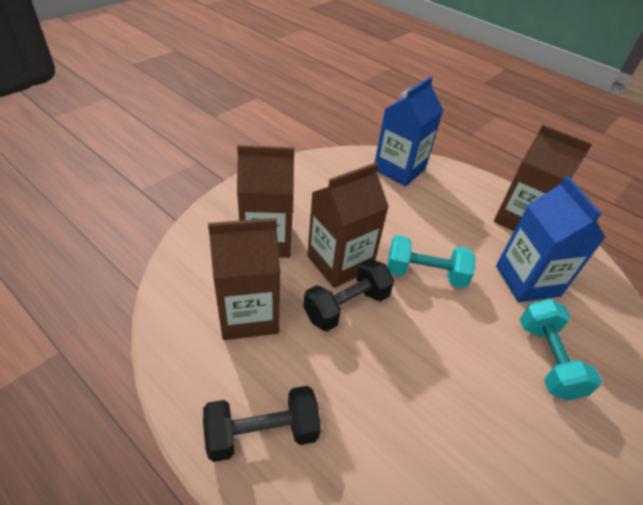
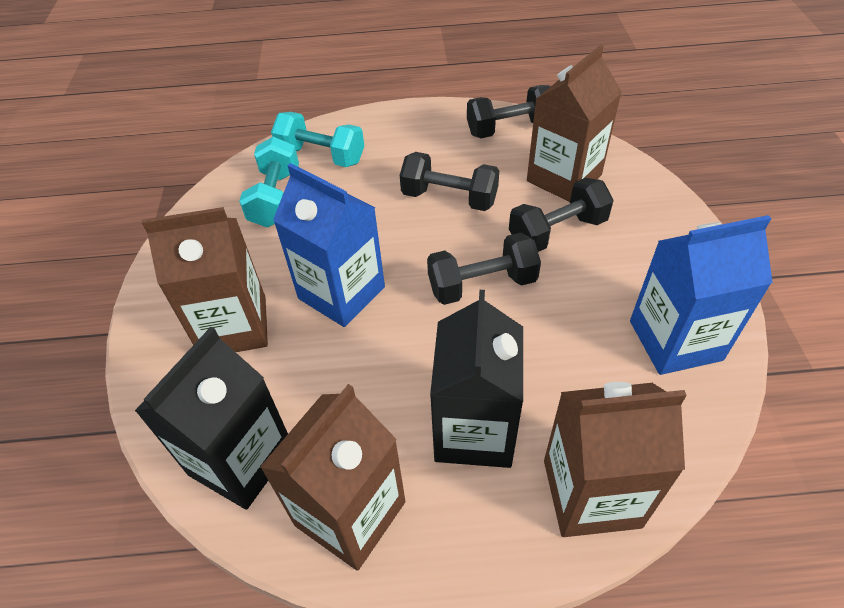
black carton: none = 0 -> [135,327,288,510] [430,290,523,468] = 2
black dumbbell: [203,386,321,462] [303,259,394,331] = 2 -> [400,152,499,211] [427,233,541,305] [467,85,551,138] [509,178,614,252] = 4

